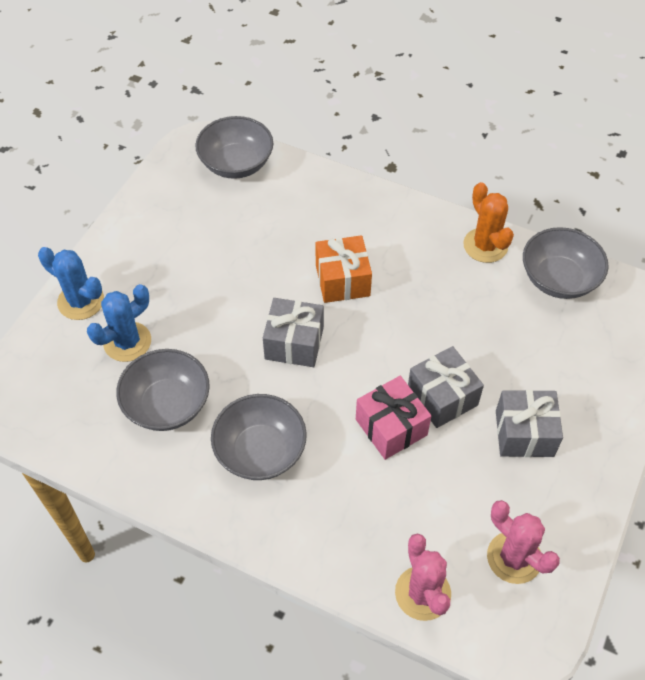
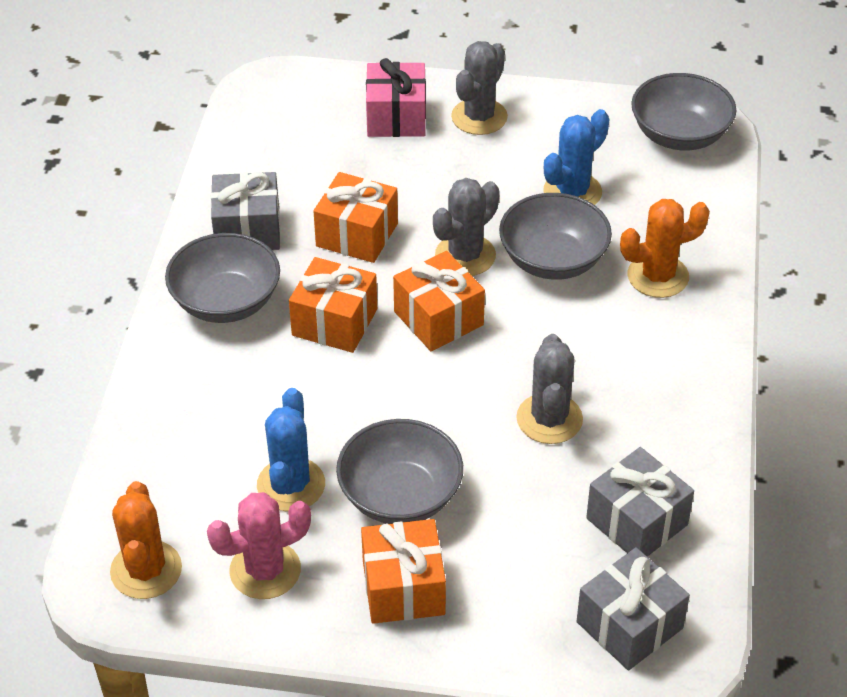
grey cactus: none = 0 -> [433,178,500,276] [451,41,508,135] [516,334,583,444] = 3
orange cactus: [463,182,514,263] = 1 -> [110,481,182,599] [620,199,710,298] = 2
orange gift: [315,235,372,303] = 1 -> [289,257,377,353] [313,172,398,263] [361,519,446,624] [393,251,485,351] = 4
pink cactus: [395,533,451,621] [487,500,560,584] = 2 -> [207,492,311,599] = 1

